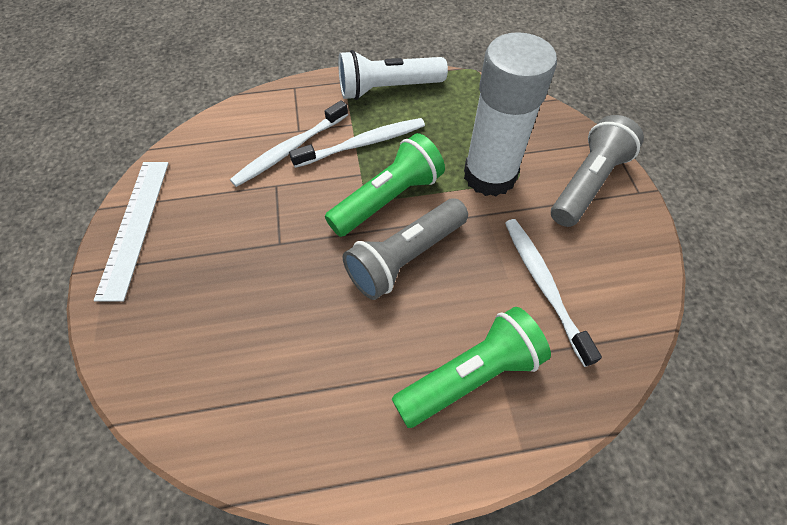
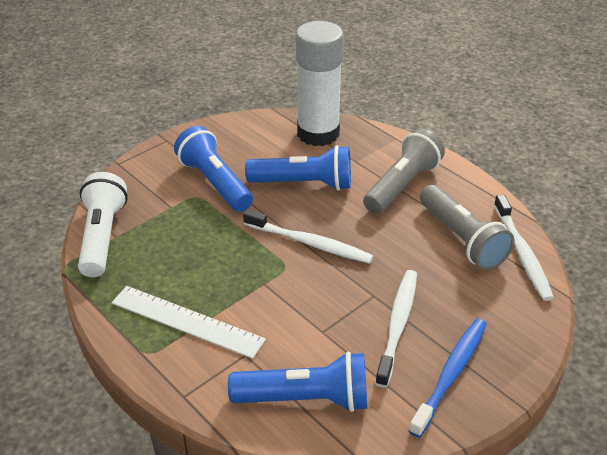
blue flashlight: none = 0 -> [174,126,253,212] [228,352,367,412] [245,145,351,191] = 3
blue toothbrush: none = 0 -> [409,318,487,438] = 1
green flashlight: [325,133,445,237] [392,307,551,428] = 2 -> none = 0

